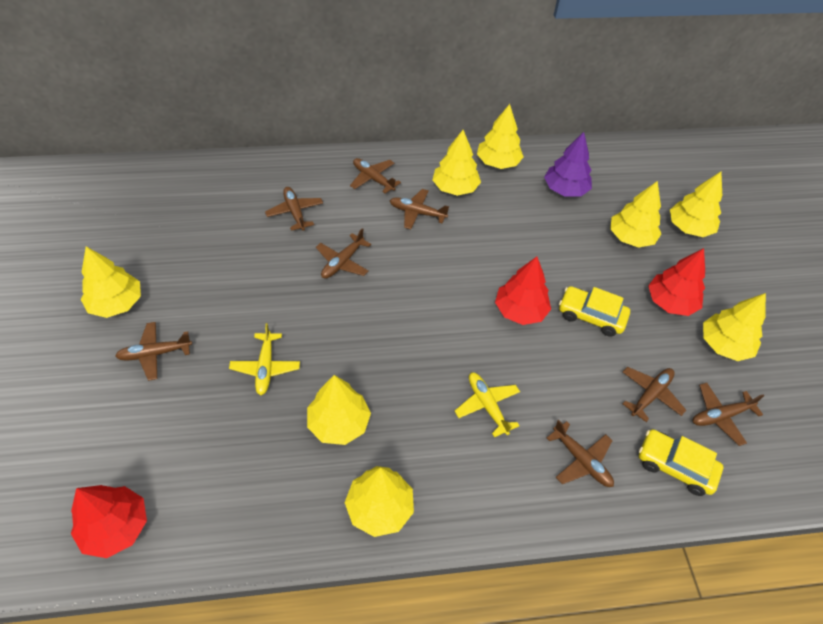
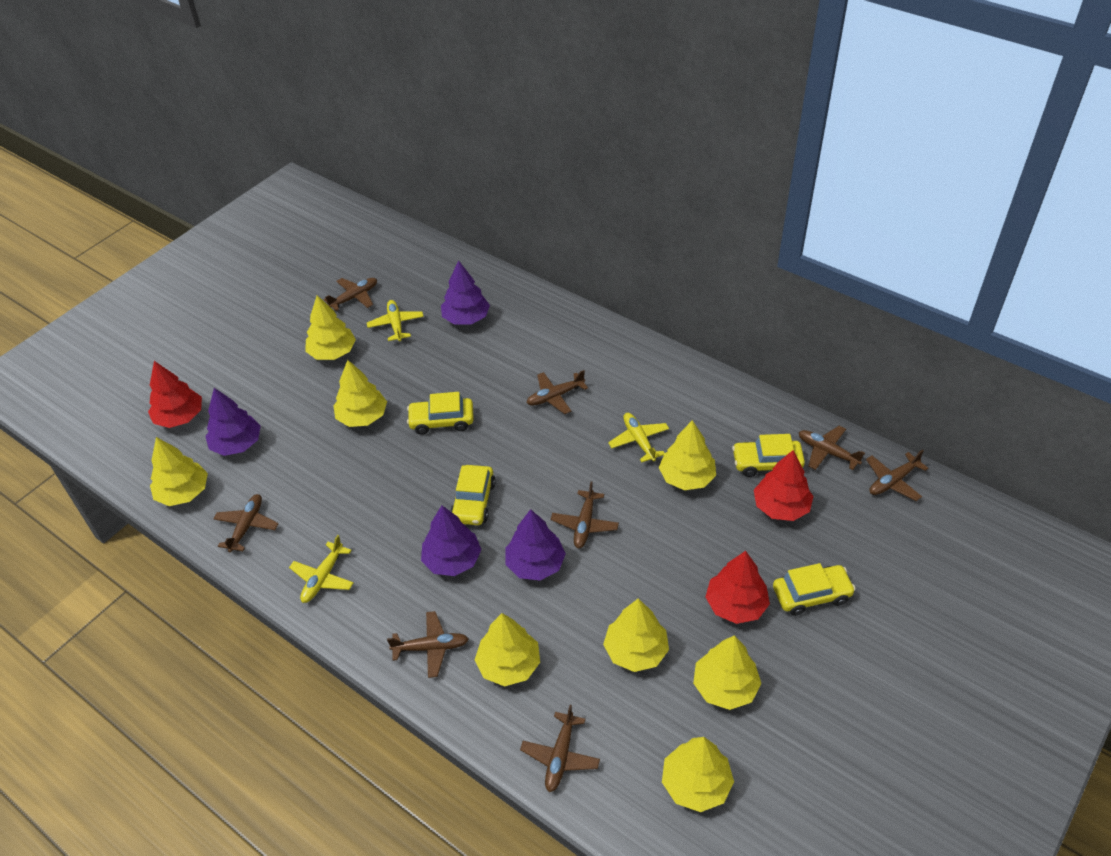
purple tree: [544,132,592,196] = 1 -> [205,388,261,456] [421,505,482,576] [441,260,490,325] [505,509,566,581] = 4
yellow car: [559,286,630,337] [639,429,723,496] = 2 -> [407,392,474,435] [450,465,496,525] [732,434,805,477] [773,563,855,616] = 4
yellow plane: [229,323,300,395] [455,372,520,437] = 2 -> [289,535,354,603] [367,300,424,342] [608,413,669,462] = 3

